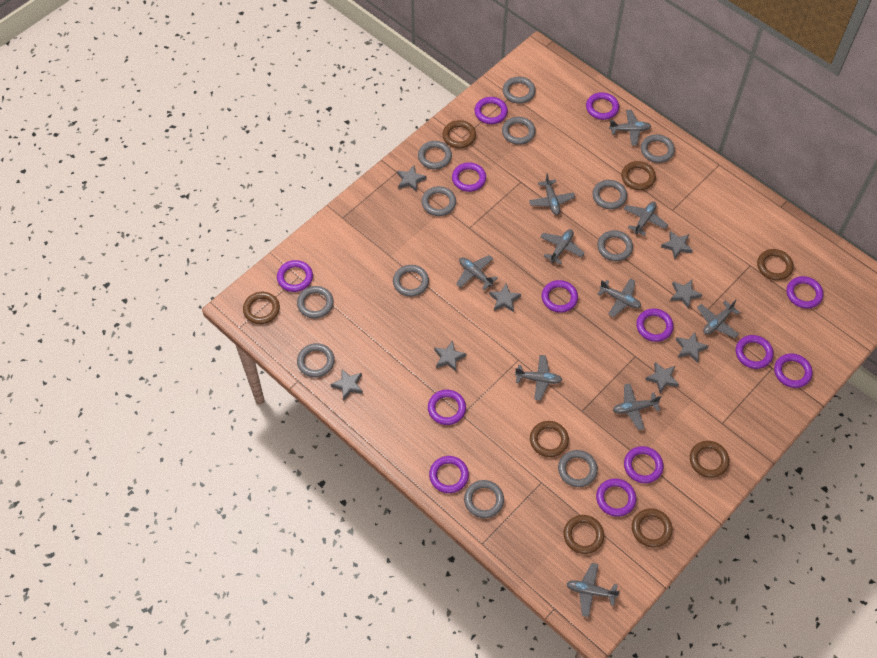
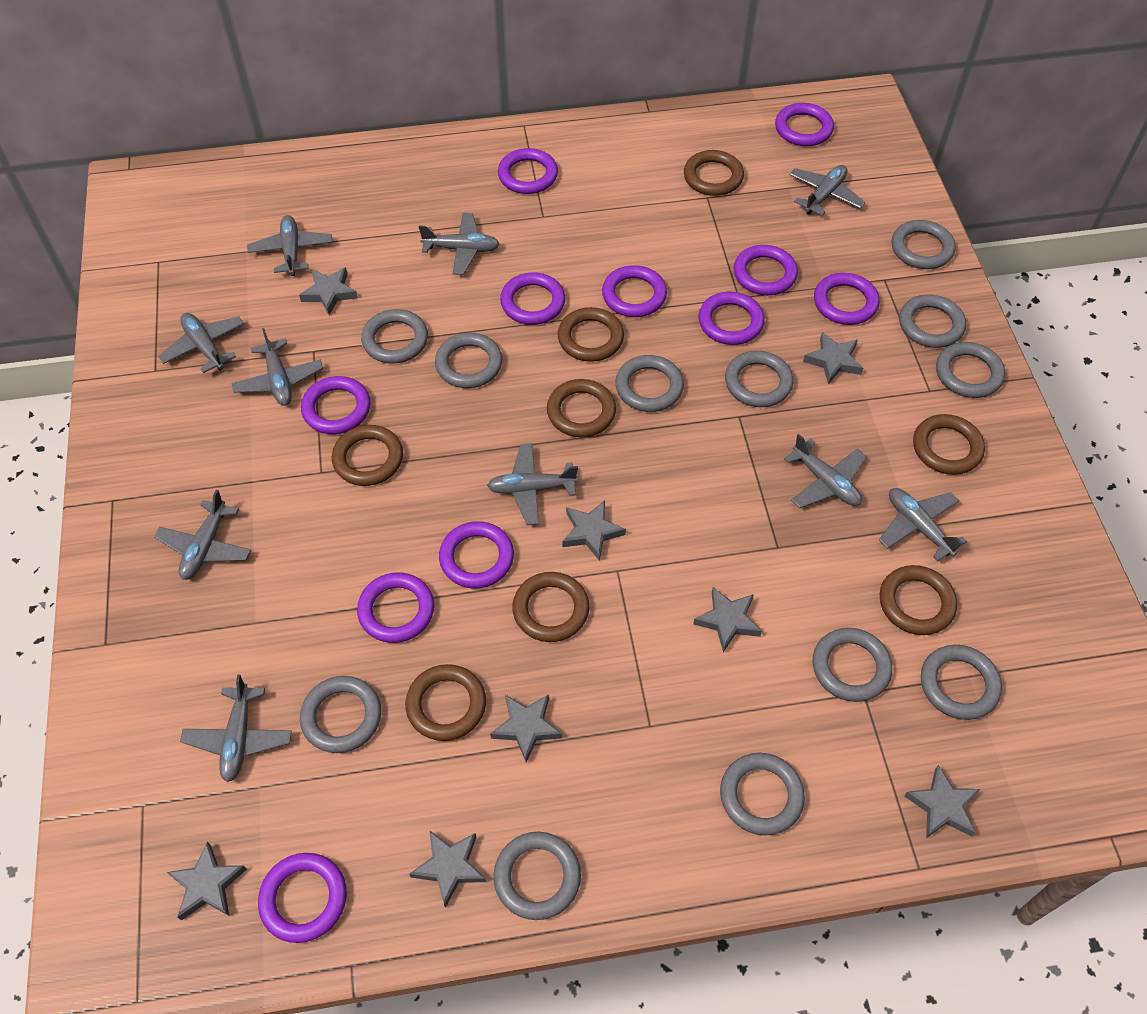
purple ring: [277,260,313,292] [428,390,466,425] [429,456,469,493] [452,162,486,192] [474,97,508,124] [542,280,578,313] [586,92,619,120] [596,478,636,517] [624,446,664,483] [636,308,674,342] [736,335,773,369] [774,353,812,388] [786,276,823,309] = 13 -> [258,853,347,943] [301,376,370,434] [357,573,434,643] [439,521,514,588] [498,148,558,194] [500,272,565,325] [602,265,667,317] [699,292,765,345] [734,245,798,295] [775,103,834,146] [814,273,880,325] = 11

